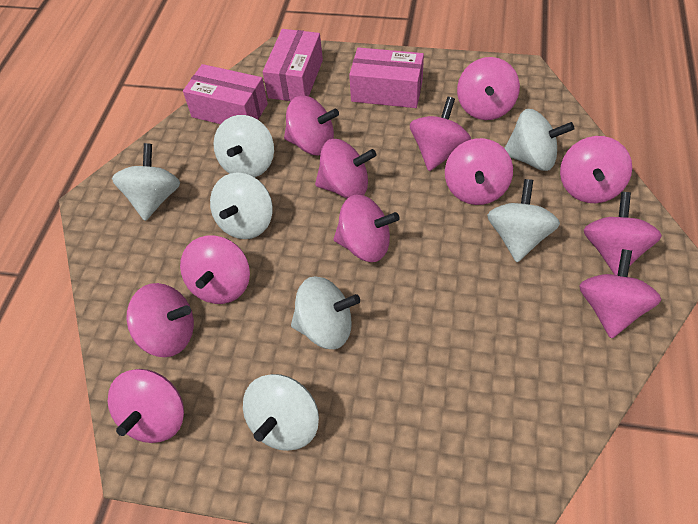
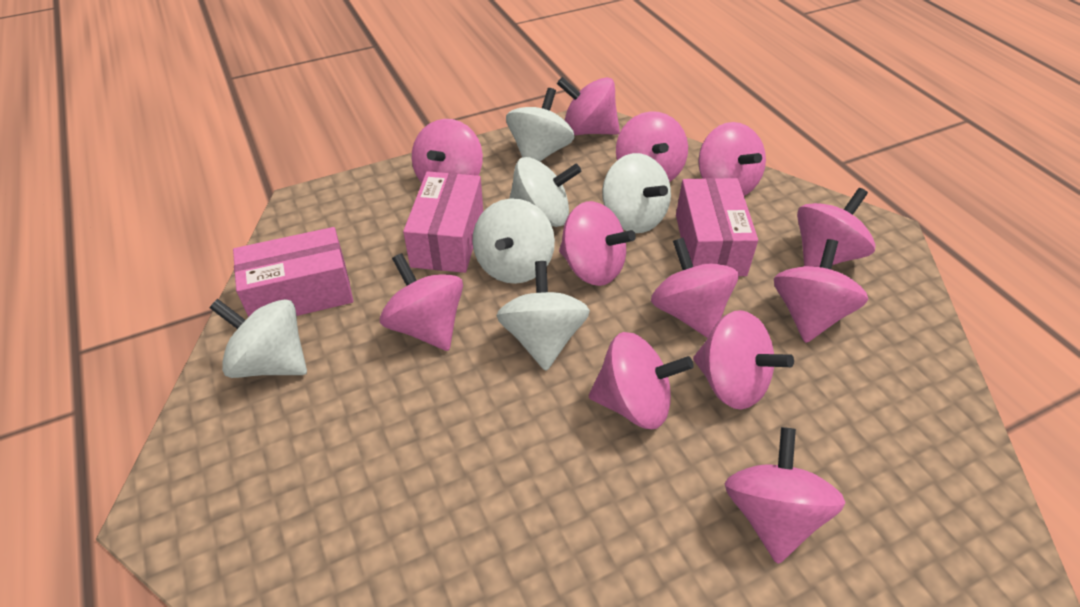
white spinning top: [112,143,180,221] [210,172,273,239] [213,115,274,178] [243,374,319,451] [291,276,360,349] [487,179,560,262] [504,109,574,171] = 7 -> [209,299,307,378] [472,198,555,284] [496,261,590,371] [506,88,575,161] [509,157,581,227] [602,153,671,233] = 6

